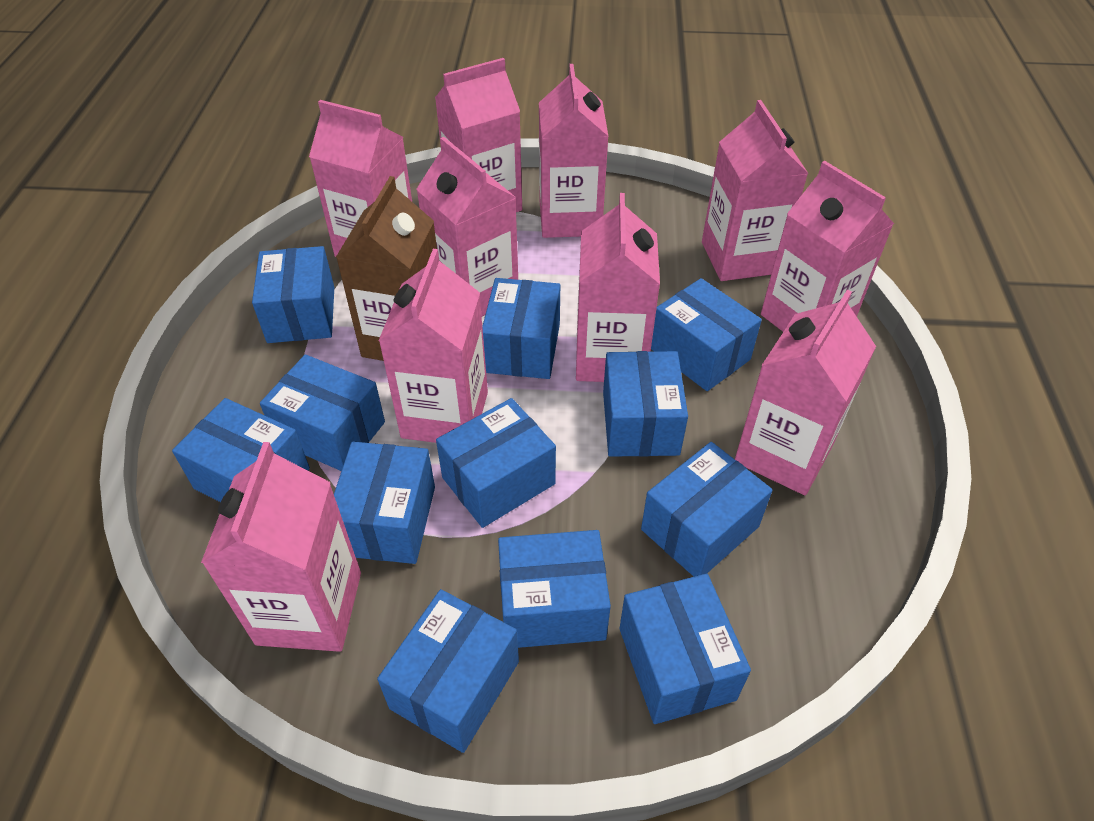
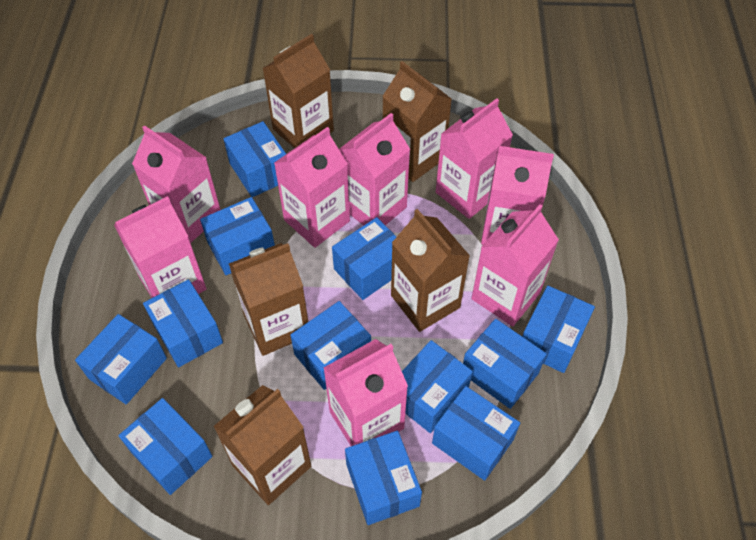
brown carton: [336,176,437,361] = 1 -> [213,385,311,505] [229,243,308,356] [263,34,334,148] [382,61,452,182] [391,209,470,332] = 5
pink carton: [201,442,361,652] [309,100,412,257] [379,249,488,443] [416,137,518,316] [435,58,522,212] [539,64,608,238] [576,193,660,382] [702,100,808,281] [735,290,876,495] [761,161,894,332] = 10 -> [114,196,207,298] [132,125,221,243] [274,127,350,248] [324,339,408,446] [339,113,410,226] [436,98,513,219] [471,204,559,326] [481,146,554,245] = 8

